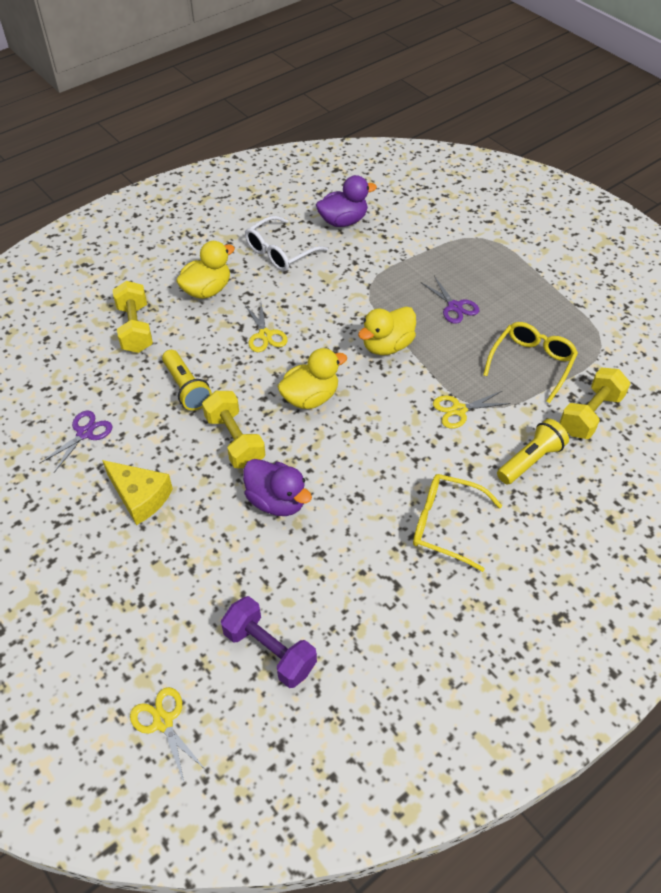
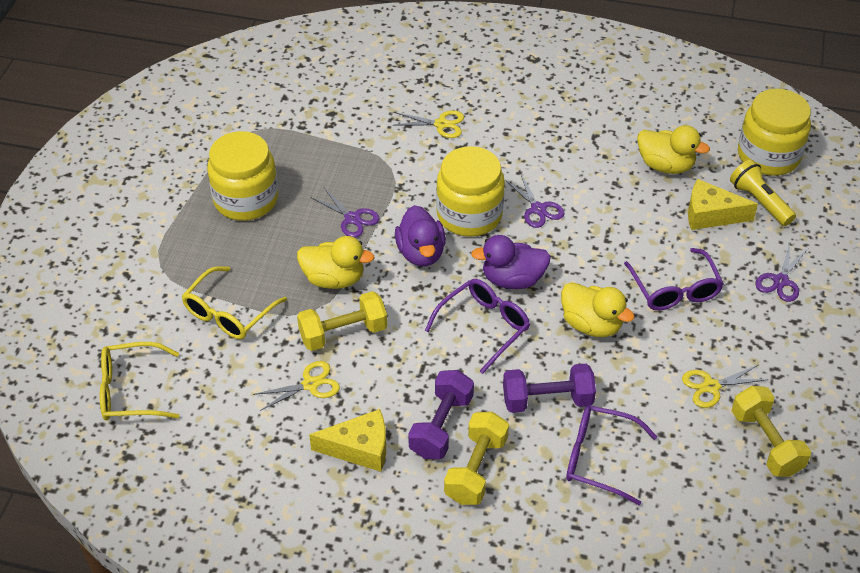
purple dumbbell: [221,596,317,688] = 1 -> [408,370,474,459] [503,364,596,413] = 2
purple glasses: none = 0 -> [425,279,530,374] [566,405,657,505] [624,248,724,310] = 3
purple scissors: [40,410,112,473] [421,276,479,324] = 2 -> [311,188,380,238] [505,173,564,228] [755,243,808,302] = 3
white glasses: [245,216,328,271] = 1 -> none = 0
yellow cheese: [102,460,173,525] = 1 -> [309,409,386,472] [688,179,758,230] = 2
yellow flashlight: [162,350,212,411] [497,419,569,485] = 2 -> [730,160,796,226] = 1
yellow jar: none = 0 -> [207,131,278,221] [436,146,505,237] [738,89,811,176] = 3

